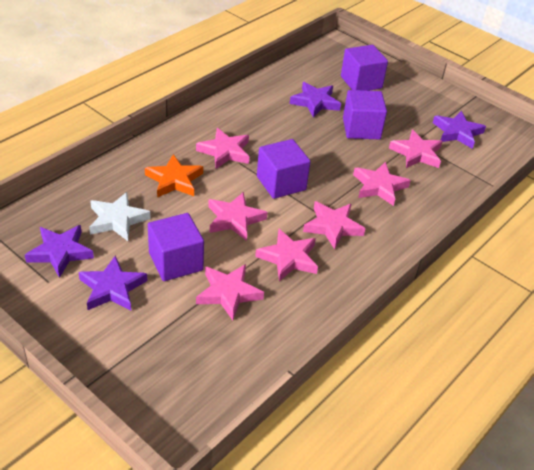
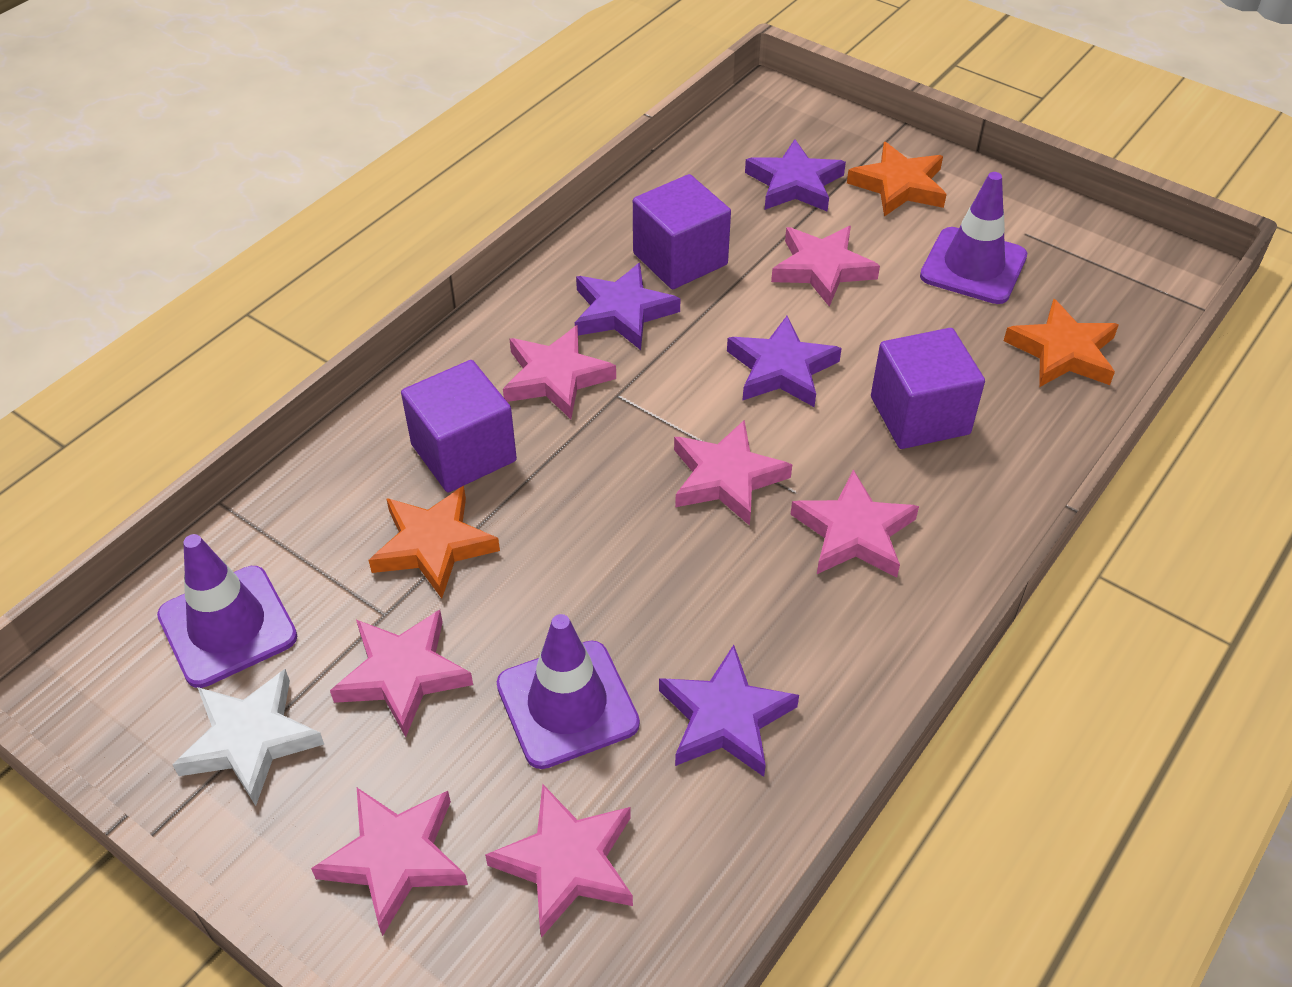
orange star: [145,154,203,198] = 1 -> [369,486,500,599] [847,142,947,217] [1004,299,1119,387] = 3
purple cube: [148,213,204,281] [257,139,311,199] [341,45,388,91] [343,90,387,139] = 4 -> [401,360,517,492] [633,174,731,289] [871,328,985,449] = 3
purple traffic cone: none = 0 -> [157,534,297,688] [497,614,640,769] [920,172,1027,304] = 3

